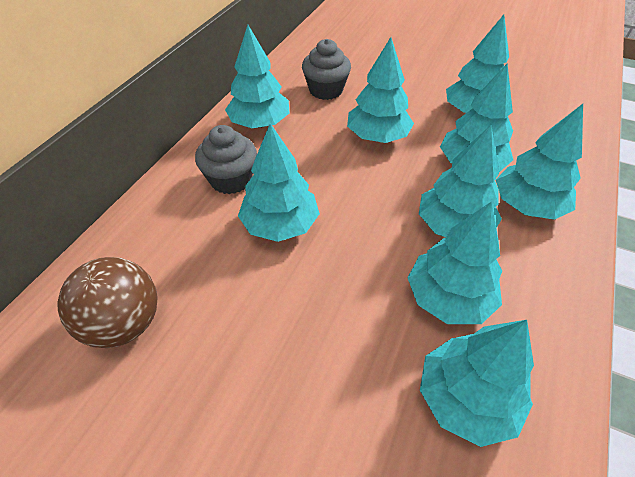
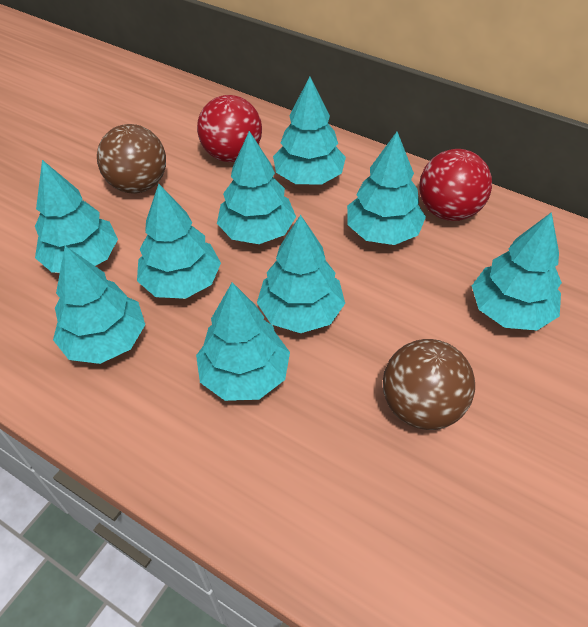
brown ball: [58,257,158,348] = 1 -> [97,124,166,194] [383,339,475,430] = 2
grey cupcake: [195,125,257,194] [302,39,351,100] = 2 -> none = 0
red ball: none = 0 -> [197,95,262,162] [419,149,492,221] = 2

